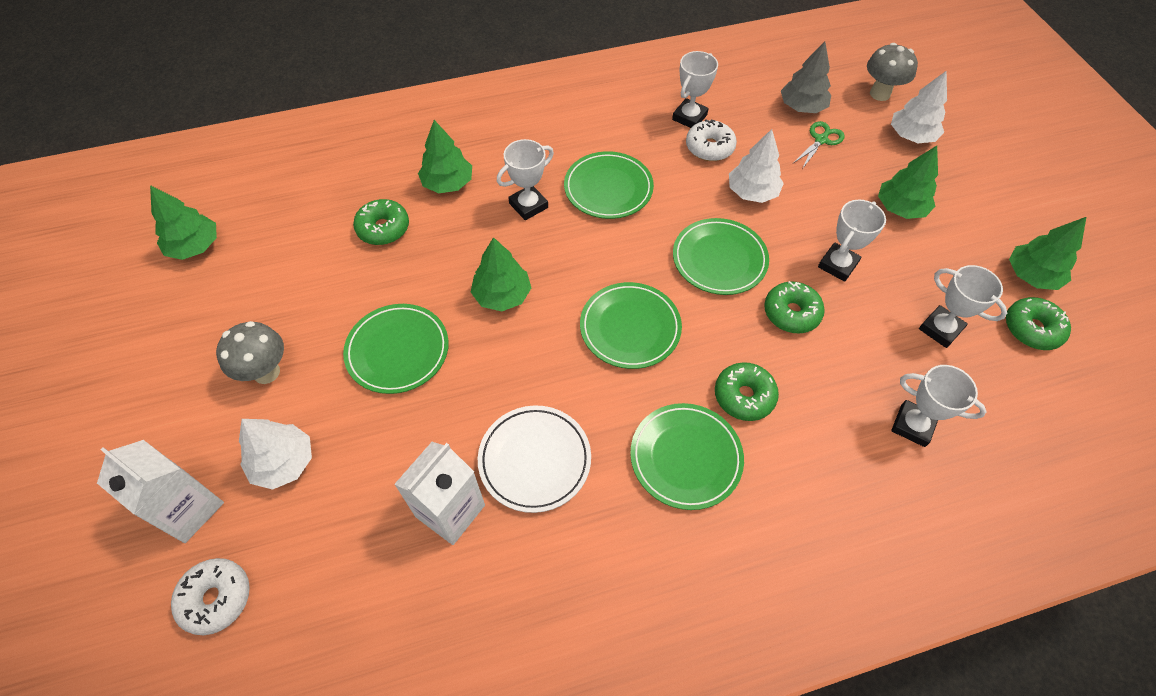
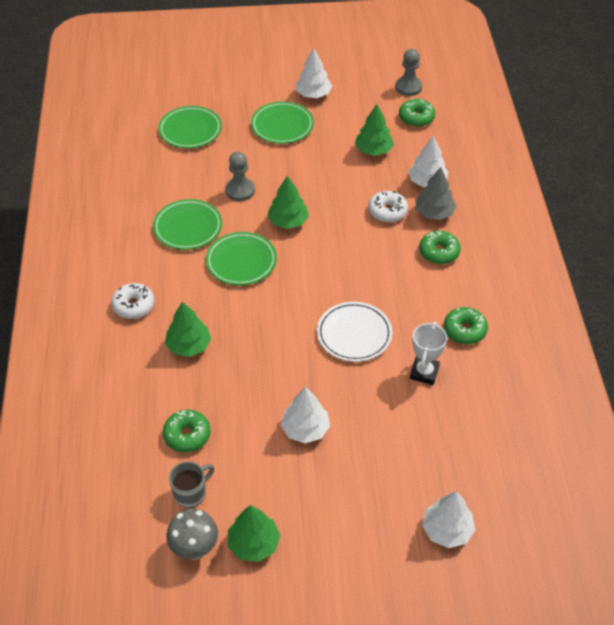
green plate: [343,304,449,394] [564,151,654,219] [580,282,682,369] [630,403,744,510] [673,218,769,295] = 5 -> [153,199,222,250] [158,106,222,148] [206,232,277,285] [251,102,314,144] = 4
green scissors: [792,121,845,169] = 1 -> none = 0
green tree: [150,185,217,260] [418,120,472,193] [471,237,531,311] [878,146,938,219] [1009,217,1086,290] = 5 -> [165,301,211,357] [228,505,281,562] [267,175,309,229] [355,104,394,156] = 4
grey mug: none = 0 -> [169,461,214,508] = 1
grey mushroom: [216,321,284,384] [867,43,918,101] = 2 -> [166,509,218,560] = 1
grey pawn: none = 0 -> [225,152,255,201] [395,49,422,96] = 2
white carton: [97,440,224,543] [394,442,485,545] = 2 -> none = 0
white tree: [239,419,312,490] [729,129,784,203] [891,70,947,143] = 3 -> [281,387,330,443] [296,48,332,98] [408,136,448,187] [422,491,475,548] = 4
white trophy: [497,139,554,220] [672,51,718,128] [818,200,886,282] [891,365,987,447] [919,265,1007,348] = 5 -> [410,321,447,385] = 1

